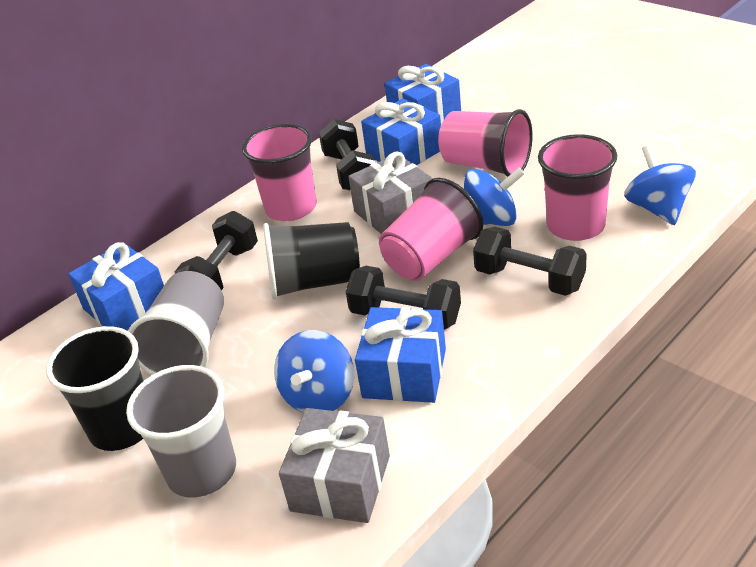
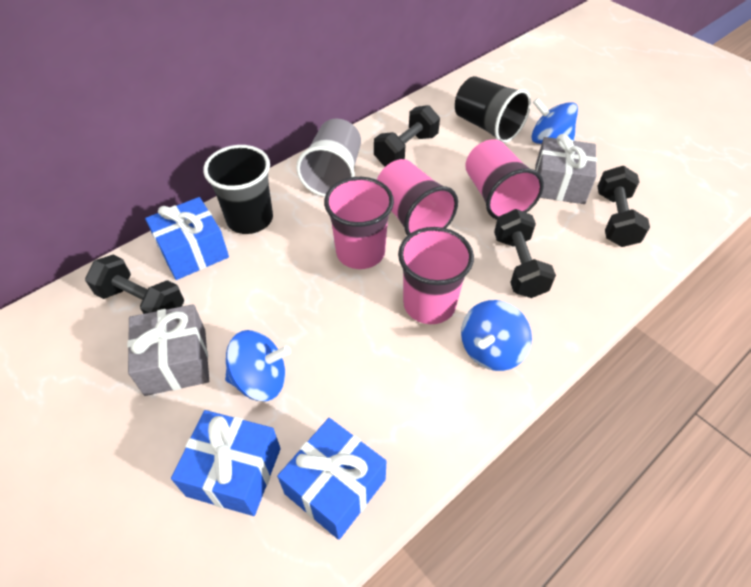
blue gift: [68,242,164,330] [355,307,446,403] [361,98,441,165] [385,64,461,124] = 4 -> [145,197,229,280] [171,410,281,516] [277,418,386,540] = 3
grey cup: [126,365,236,498] [128,271,224,375] = 2 -> [296,118,361,197] = 1

